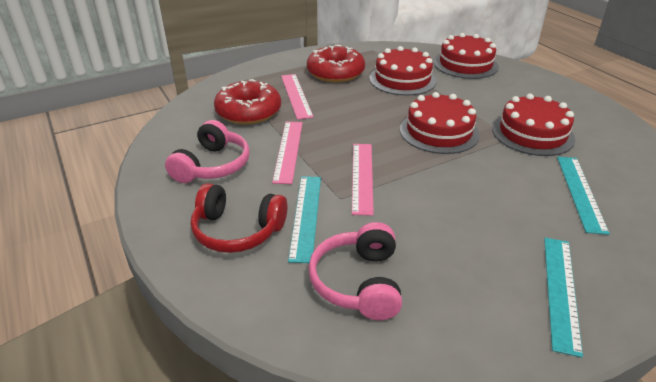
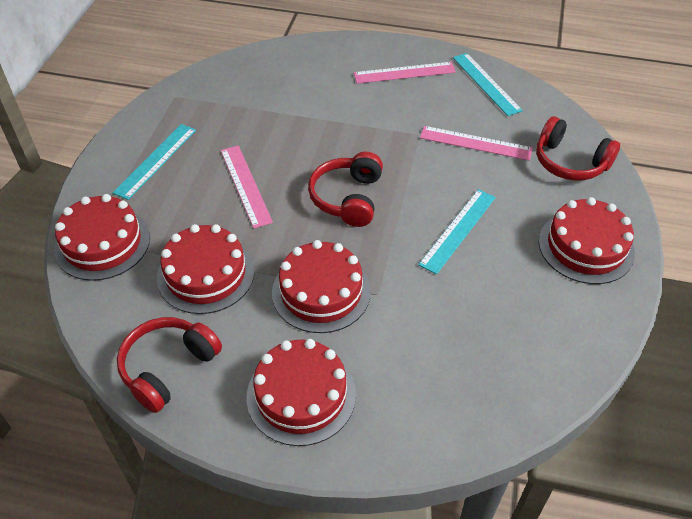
pink headphones: [165,120,250,183] [308,222,402,320] = 2 -> none = 0
red cake: [369,46,437,96] [400,92,480,154] [434,33,499,79] [492,94,575,156] = 4 -> [54,194,150,281] [157,224,254,314] [247,339,356,446] [272,240,371,333] [539,197,635,284] = 5
red donut: [214,79,281,124] [307,44,365,82] = 2 -> none = 0
red headphones: [191,183,287,253] = 1 -> [117,317,222,413] [308,152,383,227] [536,116,620,181] = 3

